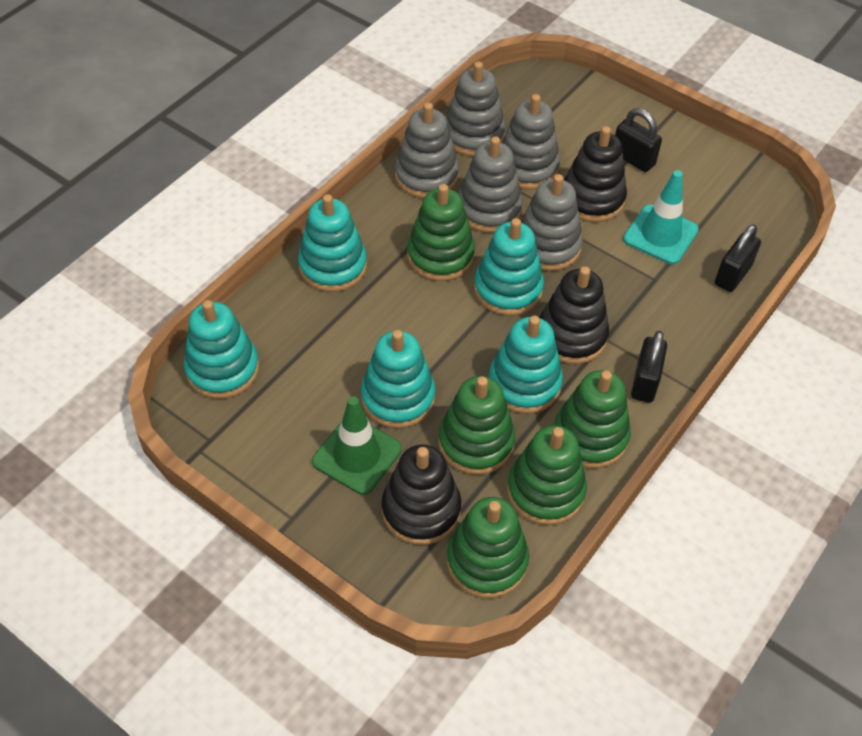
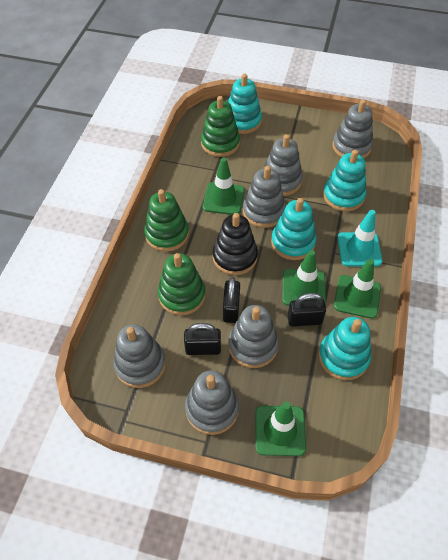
black stacking toy: [382,445,461,545] [539,266,609,364] [564,126,627,222] = 3 -> [212,213,258,275] = 1
green stacking toy: [407,184,475,281] [438,376,515,475] [447,497,529,598] [507,425,587,525] [555,370,631,468] = 5 -> [144,189,189,252] [158,253,206,315] [201,96,240,157] = 3
green traffic cone: [312,396,402,495] = 1 -> [203,157,245,215] [255,401,306,456] [282,250,326,306] [334,259,381,319] = 4
grey stacking toy: [395,103,459,198] [446,61,506,156] [458,136,523,233] [501,94,560,190] [521,174,583,271] = 5 -> [113,324,166,388] [185,370,239,435] [228,305,279,368] [243,166,286,228] [263,134,303,196] [332,99,373,158] = 6
turquoise stacking toy: [184,300,259,399] [298,194,367,292] [361,330,435,428] [474,218,544,316] [489,316,563,414] = 5 -> [228,74,262,134] [271,198,317,260] [318,317,371,380] [323,150,366,211] = 4

